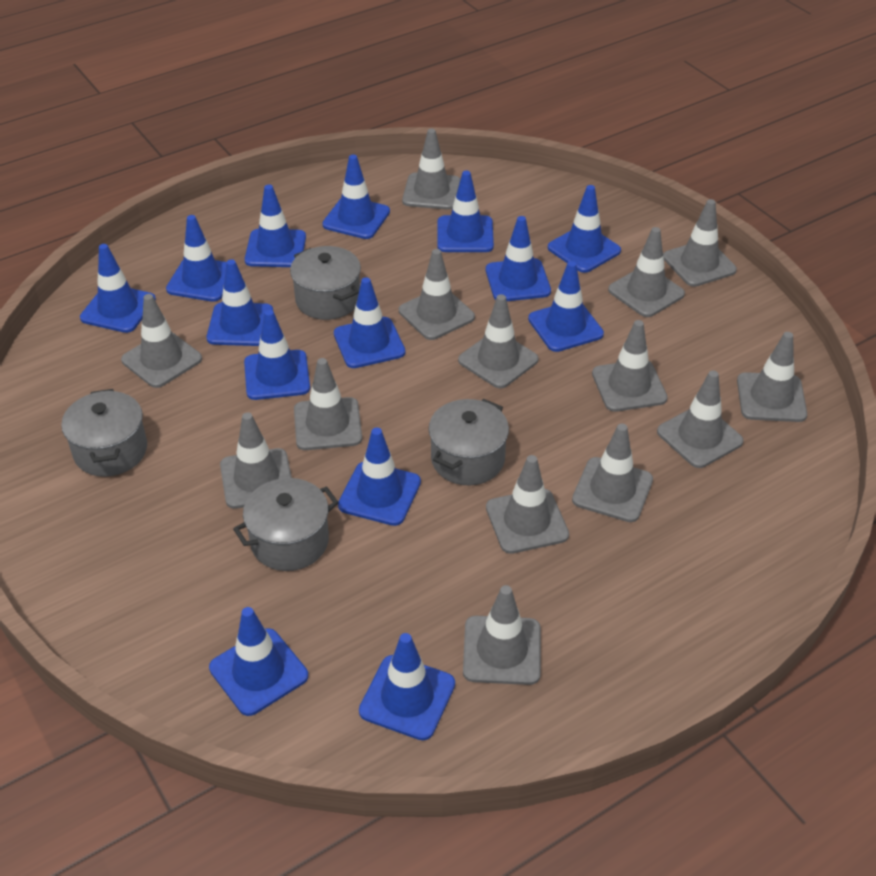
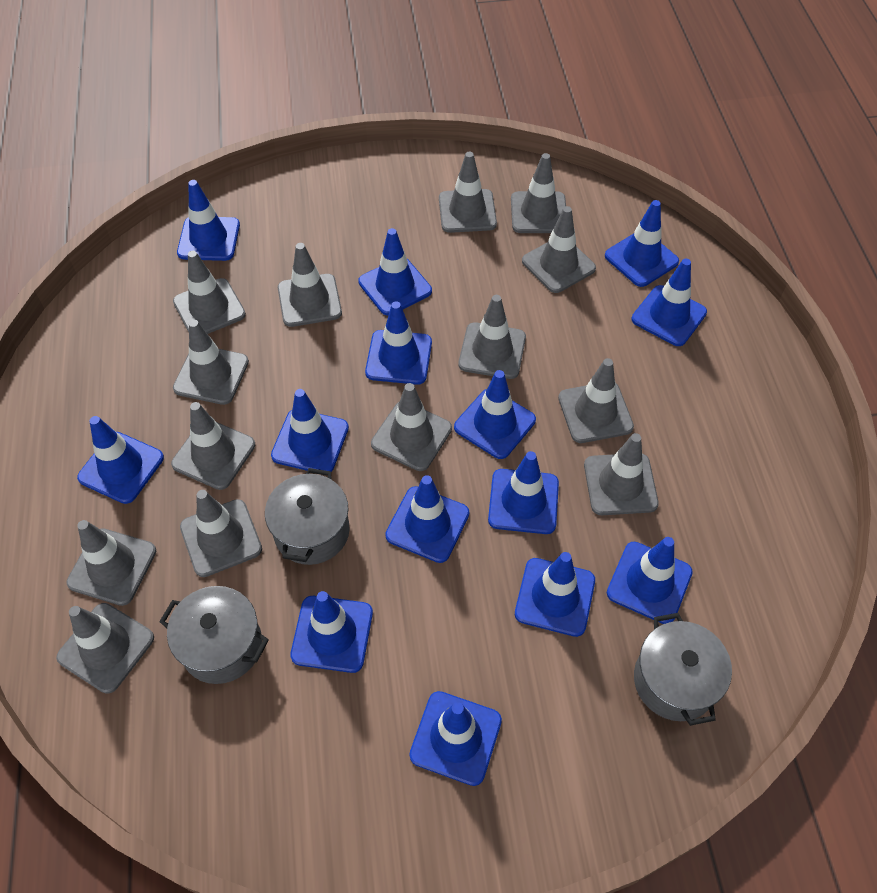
grey pot: [61,389,147,477] [233,478,339,571] [290,246,361,320] [429,399,509,485] = 4 -> [159,586,269,684] [265,468,350,565] [634,613,732,726] = 3

